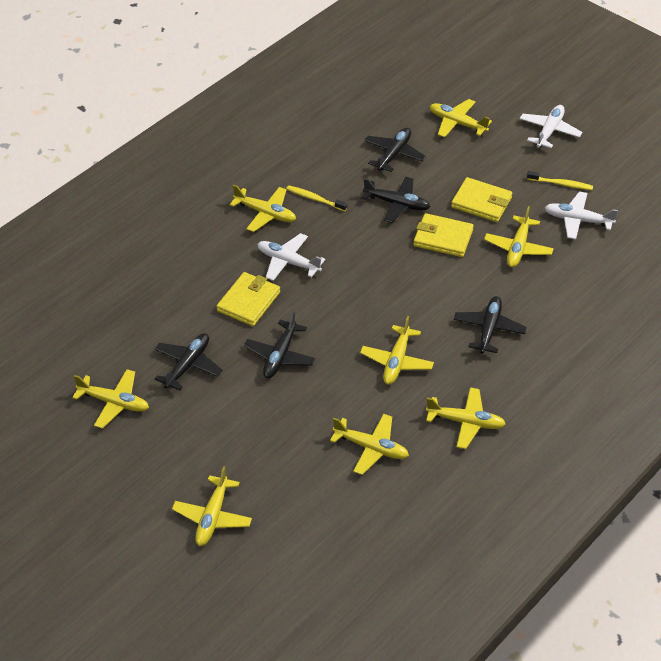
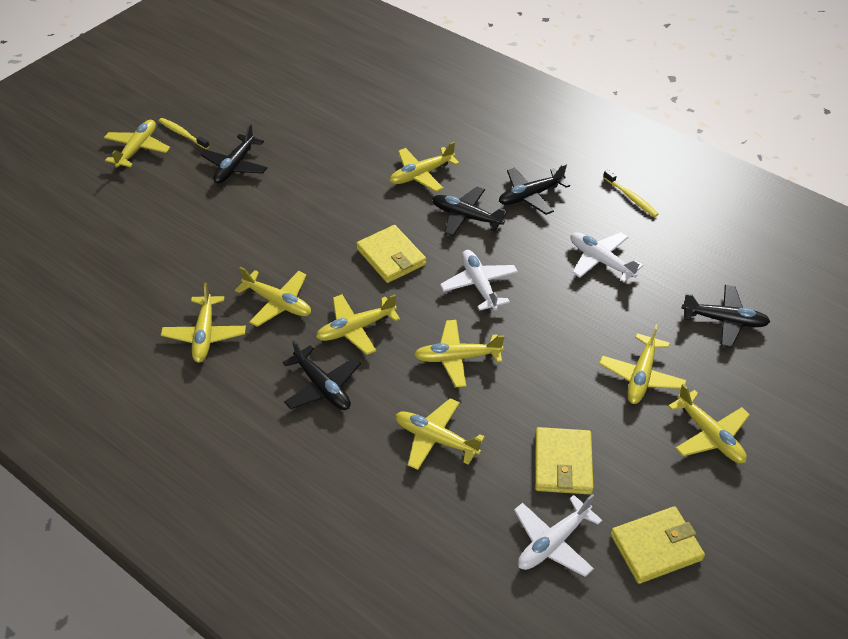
yellow plane: [72,369,149,429] [172,466,252,546] [230,185,296,232] [330,414,409,475] [360,316,434,385] [426,387,506,449] [430,99,492,138] [484,206,554,268] = 8 -> [104,120,170,168] [161,283,246,363] [235,267,311,327] [316,294,400,355] [390,142,460,192] [395,398,485,470] [414,320,504,387] [599,324,687,404] [668,384,750,463] = 9

